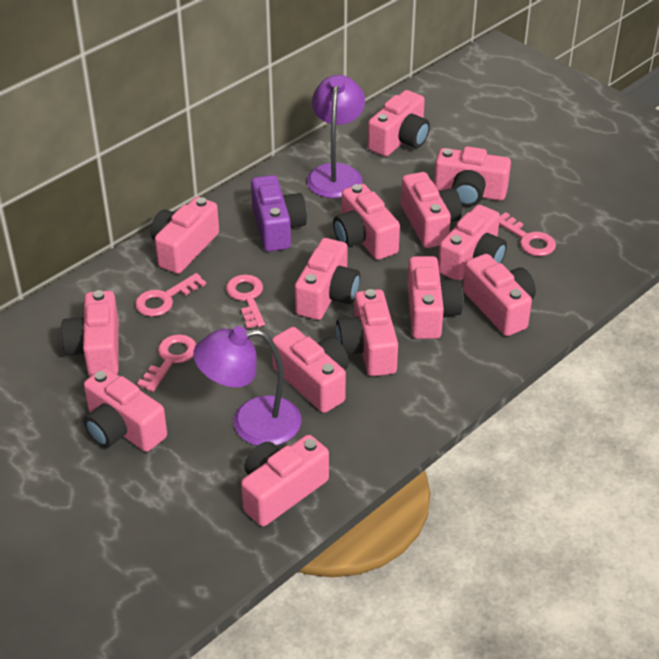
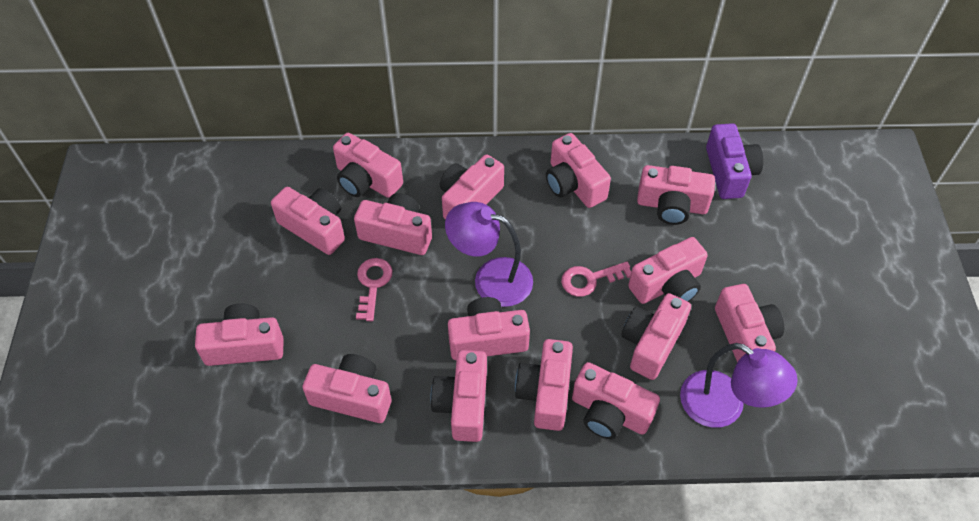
pink camera: [61,290,119,377] [84,368,167,452] [150,197,219,274] [241,435,329,526] [272,327,349,413] [295,238,360,320] [333,184,400,260] [336,289,398,376] [368,90,430,157] [401,172,462,248] [407,256,463,339] [434,146,511,207] [438,205,507,280] [463,254,536,336] = 14 -> [195,303,284,366] [271,187,345,255] [302,354,391,423] [333,133,403,198] [354,193,432,255] [430,350,487,442] [440,154,504,220] [448,297,530,360] [515,339,573,431] [546,133,611,208] [572,362,660,439] [621,293,691,380] [628,237,708,304] [637,165,715,225] [715,284,784,362] = 15
pink key: [135,273,206,317] [137,334,196,392] [226,274,265,328] [499,212,556,256] = 4 -> [356,258,393,321] [561,262,631,297] = 2

